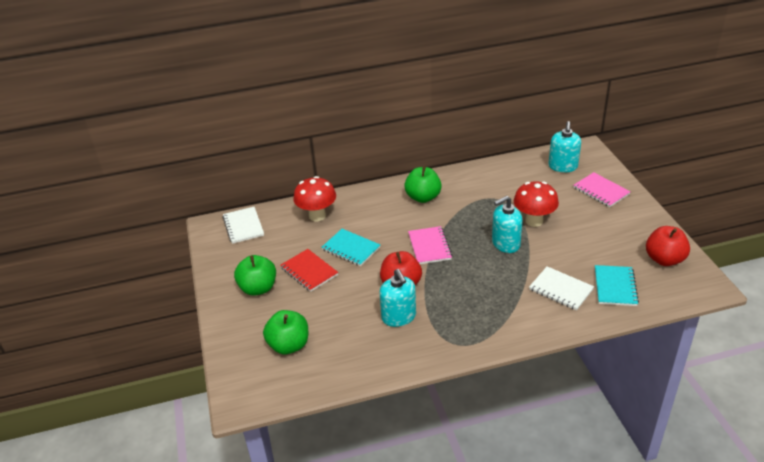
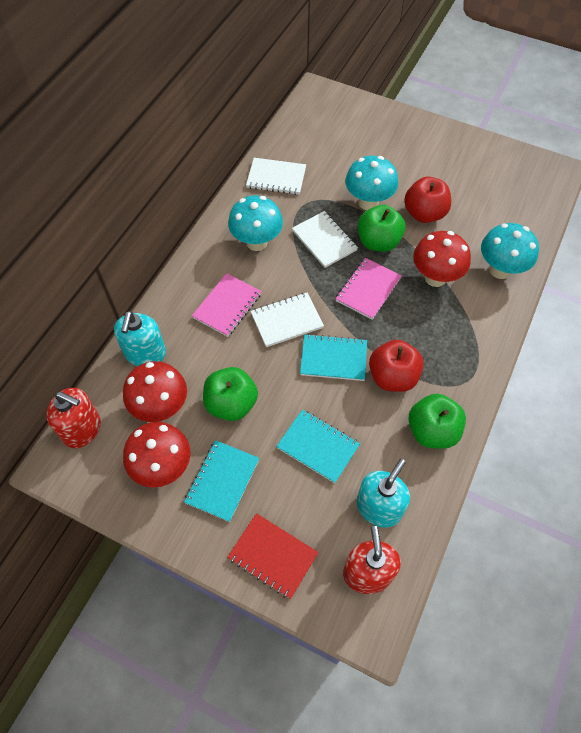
red mushroom: [293,176,336,222] [514,181,559,227] = 2 -> [123,361,187,422] [123,422,190,487] [413,231,471,287] = 3
red soap dispenser: none = 0 -> [46,388,101,448] [343,526,401,594] = 2
turquoise mushroom: none = 0 -> [228,195,283,251] [345,156,398,210] [481,223,539,279] = 3
turquoise notebook: [321,229,380,266] [595,265,639,306] = 2 -> [184,440,259,522] [276,409,360,483] [300,334,367,381] = 3
turquoise soap dispenser: [380,269,416,327] [492,196,523,253] [548,121,581,172] = 3 -> [114,311,166,366] [357,459,410,528] = 2
white notebook: [222,207,264,244] [529,266,594,311] = 2 -> [246,158,306,195] [251,292,324,347] [292,211,358,268] = 3

